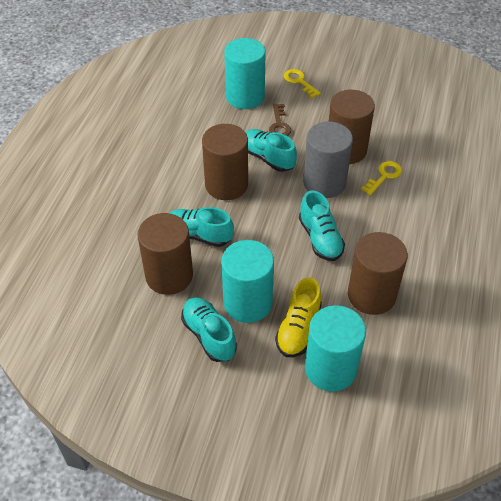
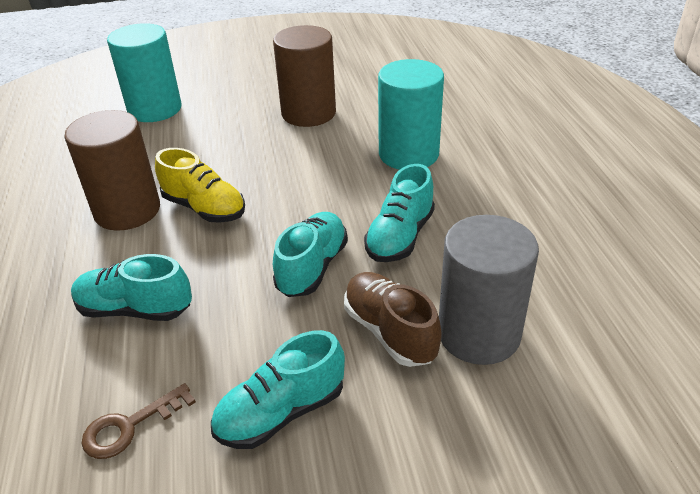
brown cylinder: [137,213,193,295] [202,124,248,200] [328,90,375,164] [348,232,408,315] = 4 -> [64,110,160,231] [273,25,336,127] = 2
brown shoe: none = 0 -> [344,272,442,367] = 1
turquoise cylinder: [221,240,274,323] [224,38,266,109] [305,305,366,392] = 3 -> [107,23,181,122] [378,59,444,170] = 2
yellow key: [284,69,321,98] [361,161,402,195] = 2 -> none = 0

